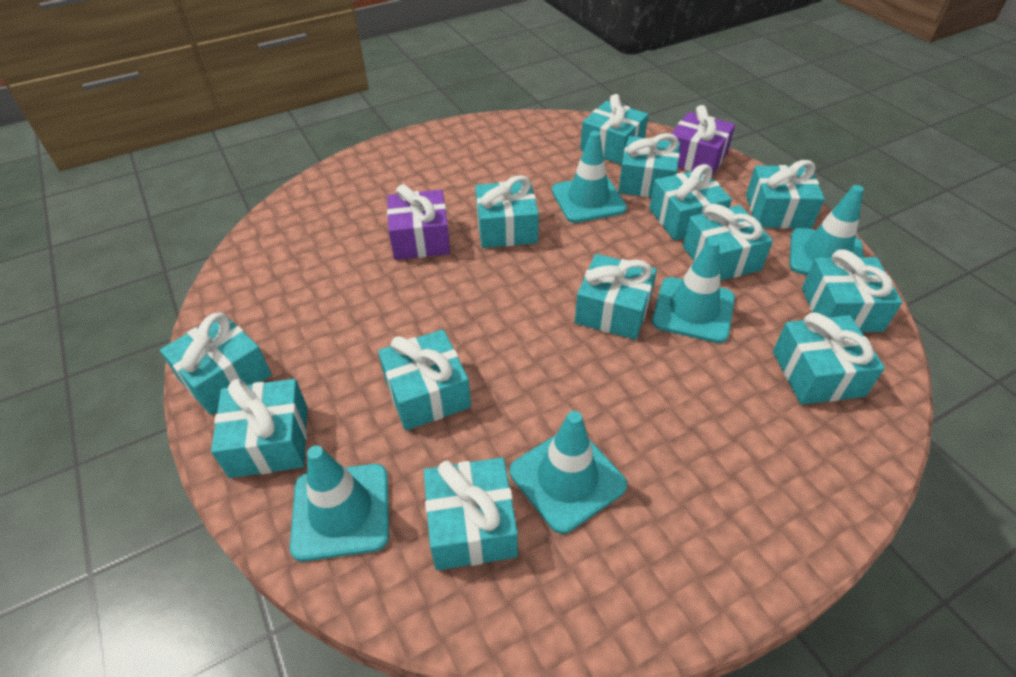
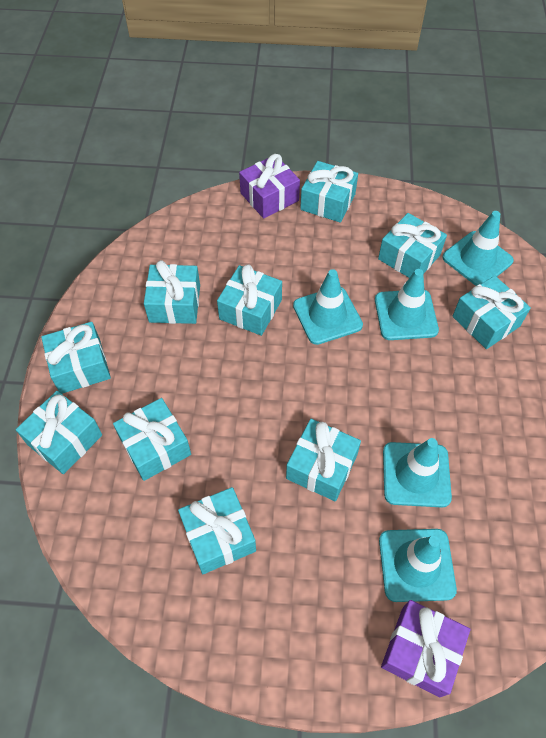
turquoise gift: [160,313,272,415] [211,379,308,478] [378,329,471,430] [424,457,518,570] [475,175,539,248] [575,254,657,340] [580,94,649,165] [618,133,680,197] [649,164,732,241] [683,204,773,281] [746,160,825,229] [773,312,885,404] [802,249,902,332] = 13 -> [16,391,102,474] [41,322,111,394] [113,398,191,481] [144,260,200,324] [178,487,256,574] [217,264,282,336] [286,419,361,501] [300,161,358,223] [378,213,447,278] [452,276,531,349] = 10

